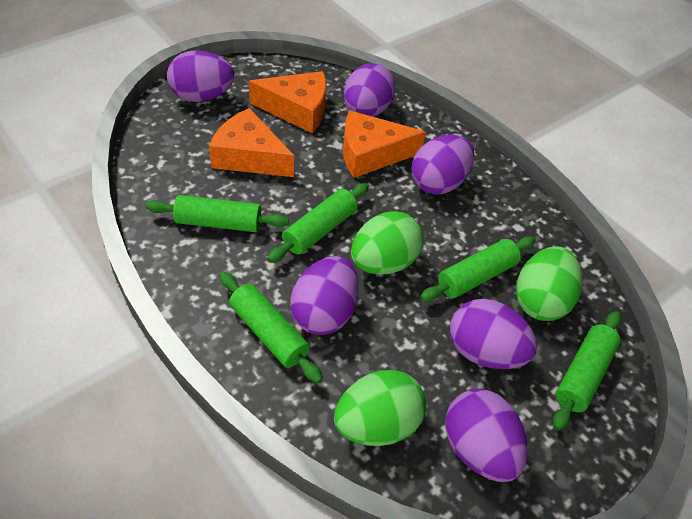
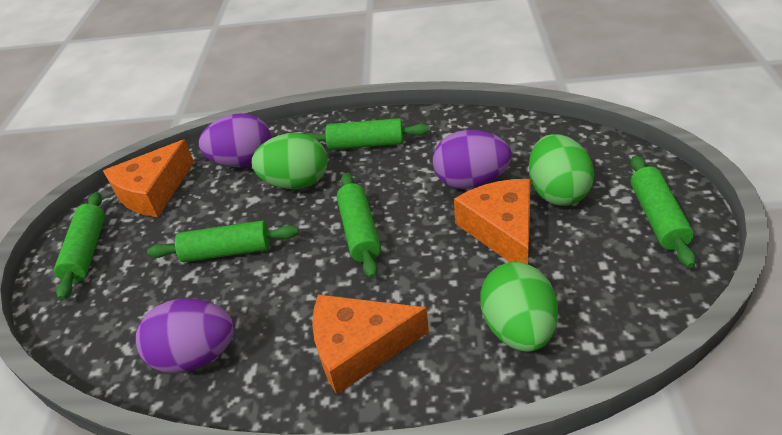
purple egg: [167,50,235,102] [290,256,359,335] [344,63,396,117] [412,135,474,194] [445,389,528,482] [450,299,537,369] = 6 -> [136,298,234,373] [199,113,272,167] [433,130,512,189] = 3

